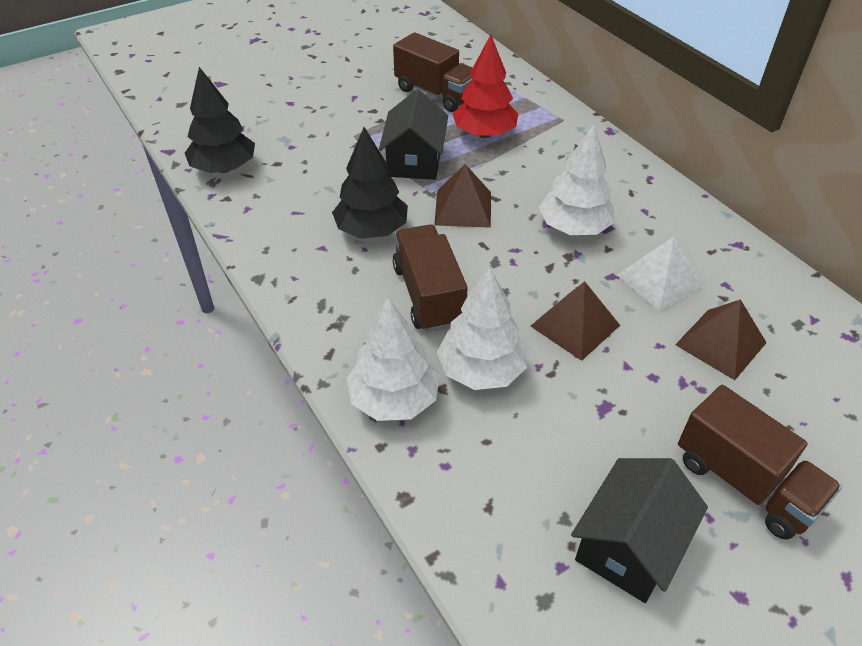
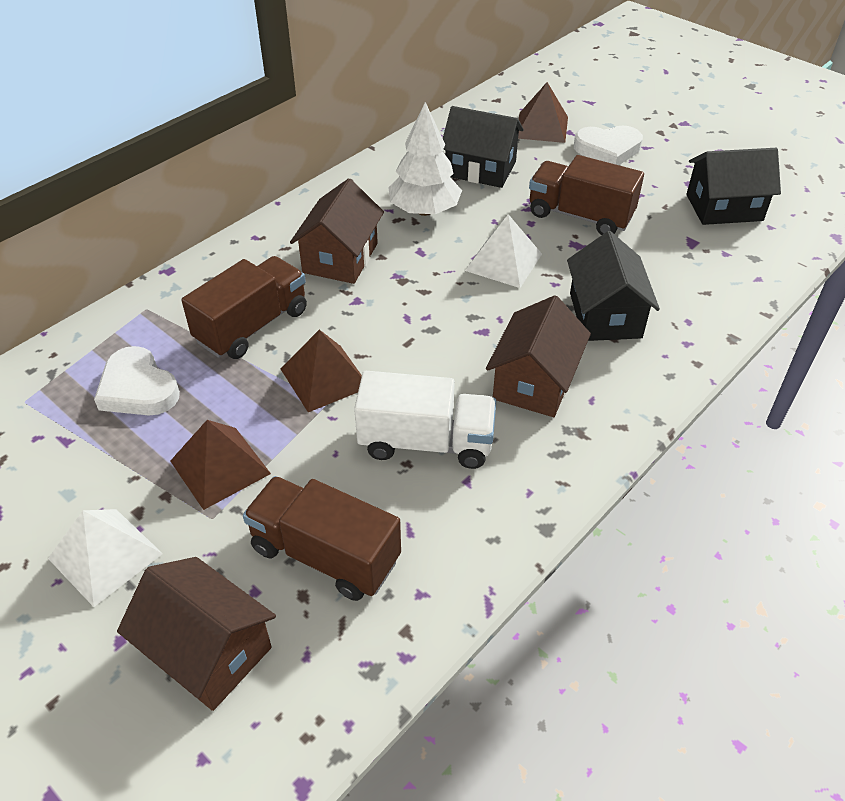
black house: [379,89,448,180] [571,458,708,603] = 2 -> [443,106,524,188] [567,231,660,341] [686,148,781,225] = 3
black tree: [185,67,255,173] [332,127,408,239] = 2 -> none = 0
brown house: none = 0 -> [117,557,276,711] [290,178,384,284] [486,295,591,417] = 3
red tree: [453,35,518,138] = 1 -> none = 0
white heart: none = 0 -> [94,346,180,415] [574,126,643,165] = 2
white pyramid: [617,237,704,312] = 1 -> [48,509,163,607] [465,214,542,288] = 2
white tree: [346,297,440,421] [437,267,527,390] [539,124,615,235] = 3 -> [388,102,462,216] = 1
white truck: none = 0 -> [354,371,496,469] = 1

